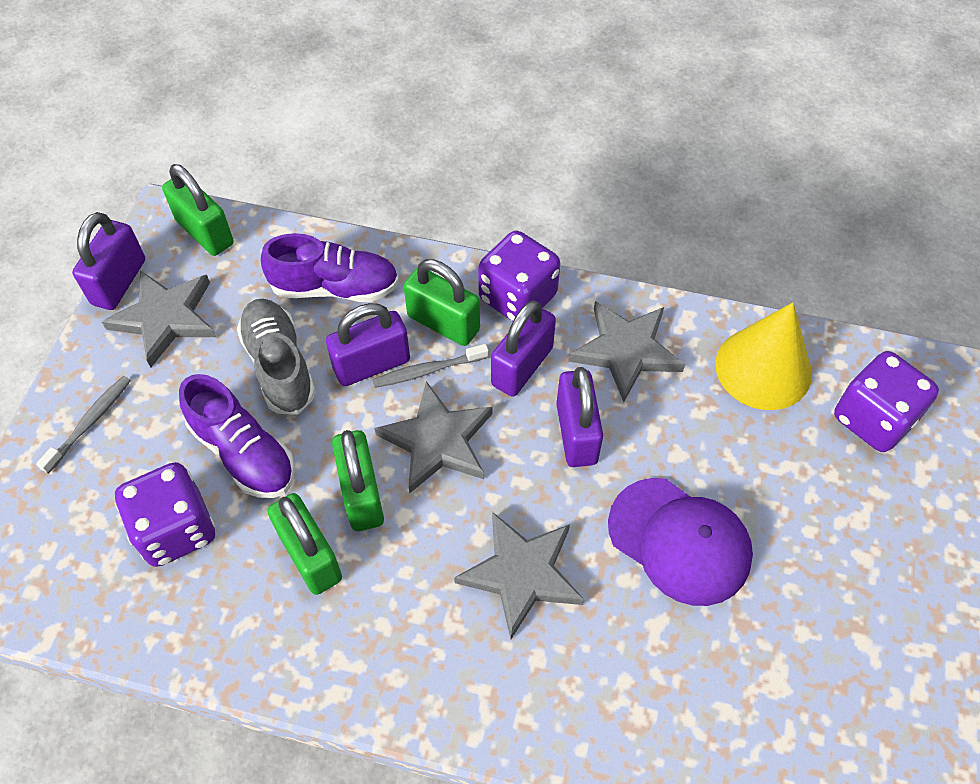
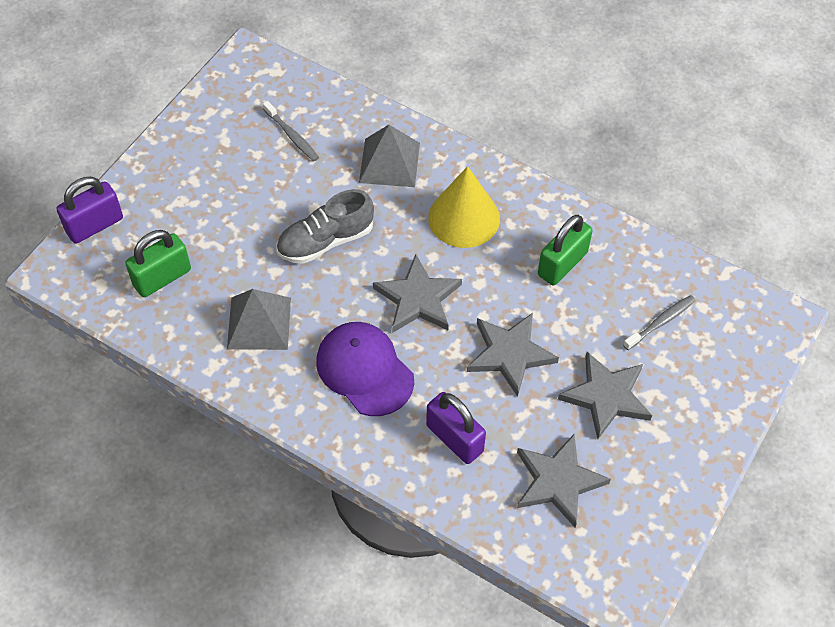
green padlock: [162,164,234,256] [267,493,342,595] [332,430,384,531] [404,259,480,346] = 4 -> [125,230,191,297] [538,215,593,285] = 2
grey pyramid: none = 0 -> [227,289,291,350] [359,125,420,187] = 2
purple dice: [115,462,215,567] [478,231,560,321] [834,351,939,452] = 3 -> none = 0
purple padlock: [72,212,145,310] [326,303,410,386] [491,300,556,397] [556,367,603,467] = 4 -> [57,177,123,244] [426,392,486,464] = 2
purple shoe: [179,374,295,498] [261,233,399,302] = 2 -> none = 0

